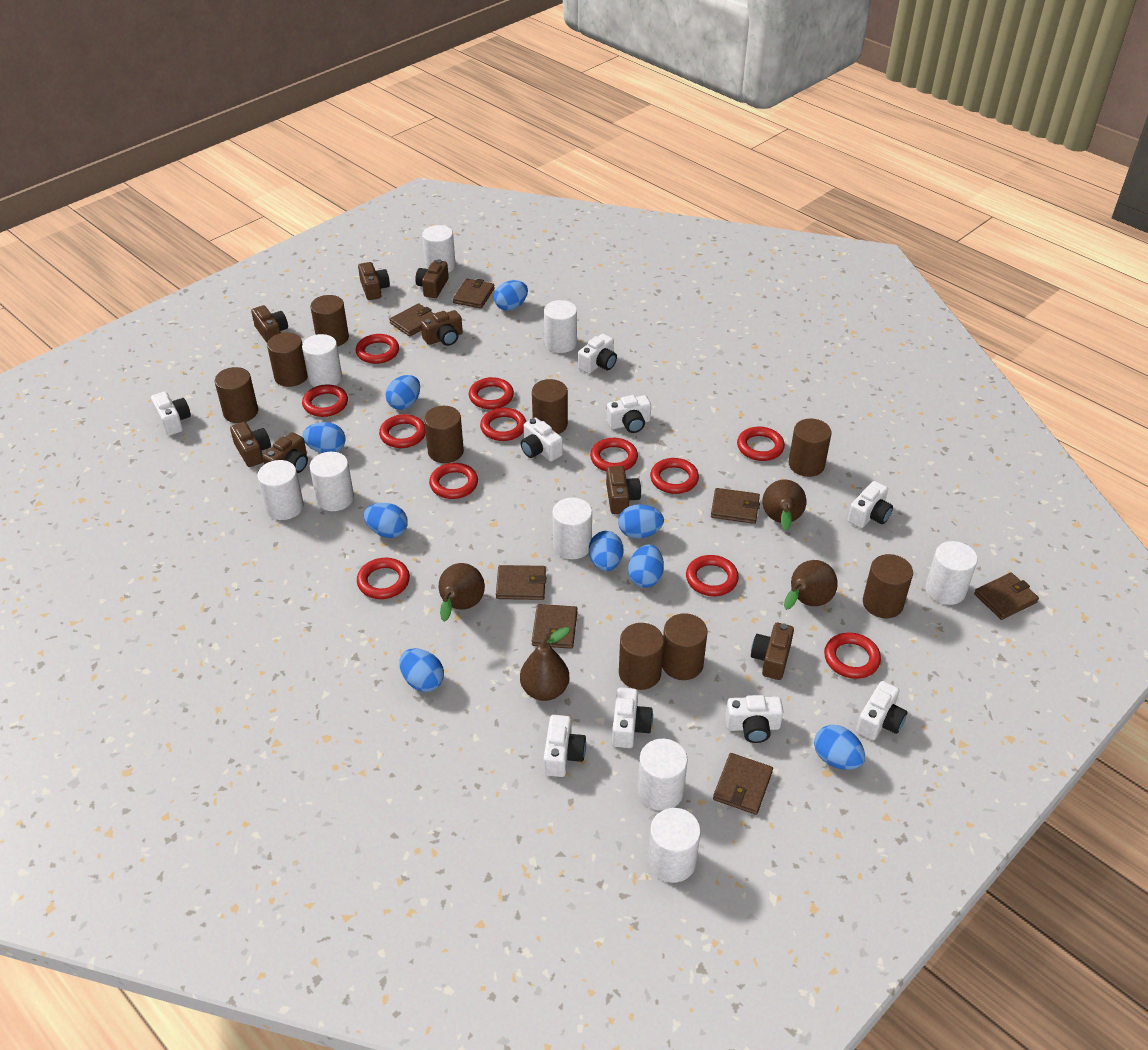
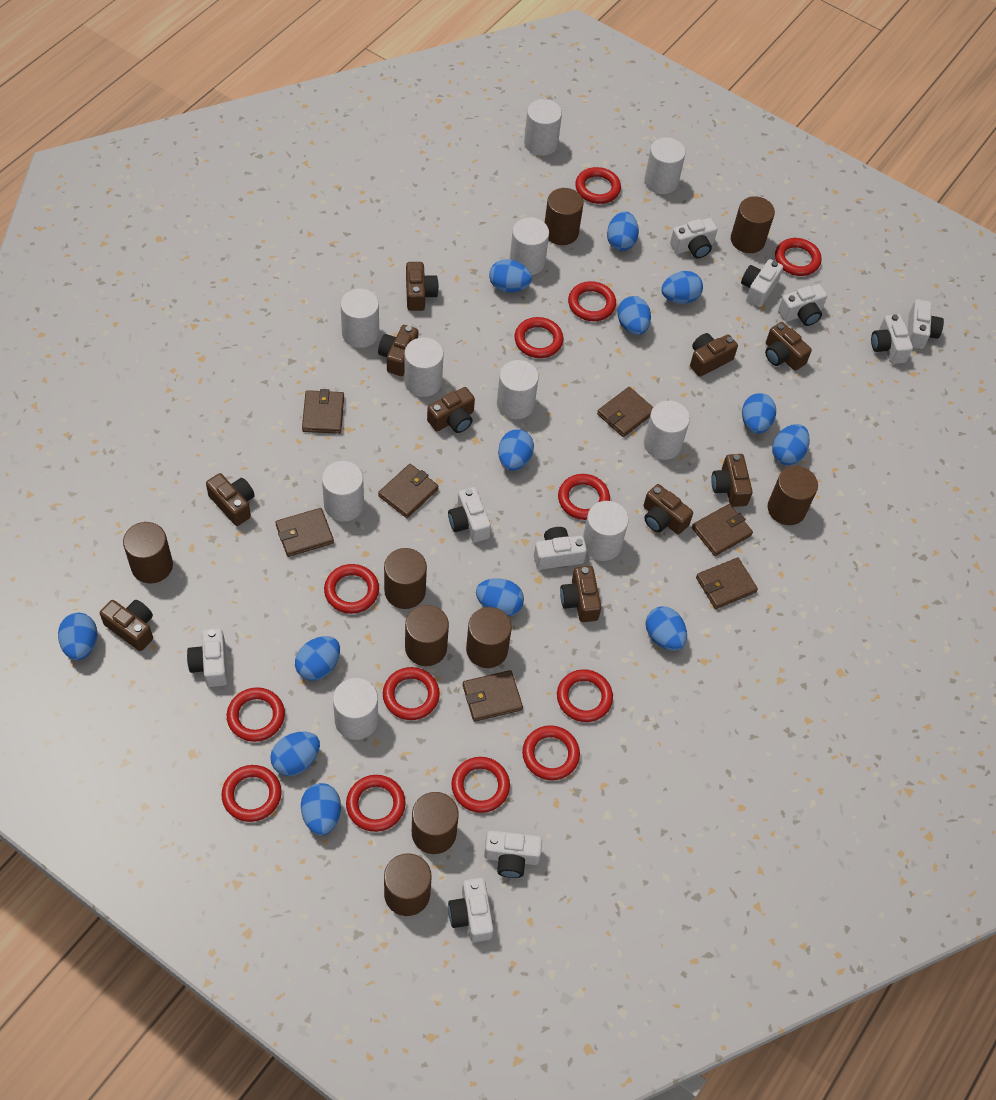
blue egg: [302,422,346,453] [364,503,408,538] [385,375,420,410] [399,648,444,692] [494,280,528,311] [589,531,623,571] [618,504,664,539] [628,545,664,588] [814,725,865,770] = 9 -> [58,613,98,660] [270,731,320,776] [295,636,340,681] [301,783,341,836] [476,578,524,617] [489,259,532,293] [498,429,534,471] [607,211,639,251] [617,296,651,335] [645,607,687,651] [661,271,703,304] [742,393,776,434] [772,424,810,465] = 13
brown camera: [230,422,271,467] [251,305,288,343] [262,432,308,473] [358,262,390,300] [415,259,449,298] [421,310,463,346] [606,466,641,514] [751,623,794,680] = 8 -> [100,600,153,651] [206,473,255,526] [378,325,418,376] [406,262,439,311] [427,387,475,433] [560,566,601,622] [643,484,693,535] [690,333,738,377] [711,454,753,507] [765,322,812,371] = 10
brown pear: [439,563,485,622] [520,627,570,701] [762,479,806,531] [784,560,838,610] = 4 -> none = 0
red ring: [302,384,348,417] [356,334,399,364] [357,558,410,599] [379,414,426,448] [429,463,478,499] [469,377,514,409] [480,408,526,441] [590,438,638,472] [650,458,699,494] [686,555,739,596] [737,427,785,461] [824,632,881,679] = 12 -> [221,765,282,822] [227,687,285,742] [324,564,379,614] [346,775,406,832] [383,667,440,720] [451,757,510,813] [514,317,563,358] [522,725,580,780] [557,669,613,722] [558,474,610,520] [568,281,616,321] [575,167,621,204] [775,238,822,276] = 13
white camera: [151,391,191,436] [521,417,563,461] [544,715,586,777] [578,334,617,374] [607,395,651,433] [612,687,653,748] [725,695,783,743] [848,481,893,528] [856,681,908,740] = 9 -> [187,628,227,687] [448,487,491,542] [448,878,494,942] [484,830,542,878] [534,527,587,570] [670,218,718,258] [741,259,783,307] [778,284,827,326] [871,314,913,364] [908,299,944,349] = 10
white cylinder: [257,460,304,520] [302,334,342,387] [310,452,354,511] [422,225,456,273] [544,300,577,353] [552,498,592,559] [638,739,688,811] [648,808,701,883] [926,541,978,605] = 9 -> [322,461,364,521] [333,678,378,740] [341,289,379,348] [404,337,444,397] [497,360,539,419] [510,217,549,275] [524,99,562,156] [583,501,629,561] [644,138,686,194] [644,401,690,460] = 10

